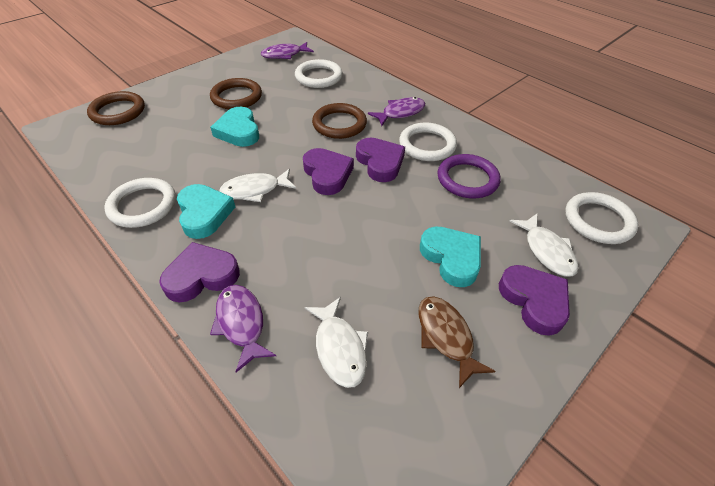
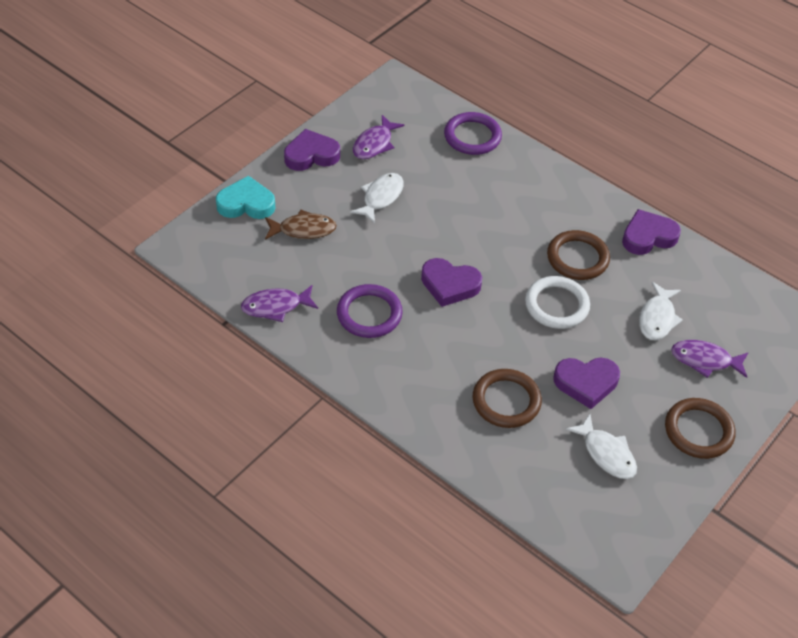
purple ring: [437,154,500,198] = 1 -> [337,284,403,338] [444,112,502,155] = 2
turquoise heart: [177,184,235,239] [210,107,259,147] [420,227,481,287] = 3 -> [216,176,275,219] = 1
white ring: [104,178,176,228] [295,59,343,88] [399,123,457,161] [565,192,638,244] = 4 -> [525,276,590,329] = 1

